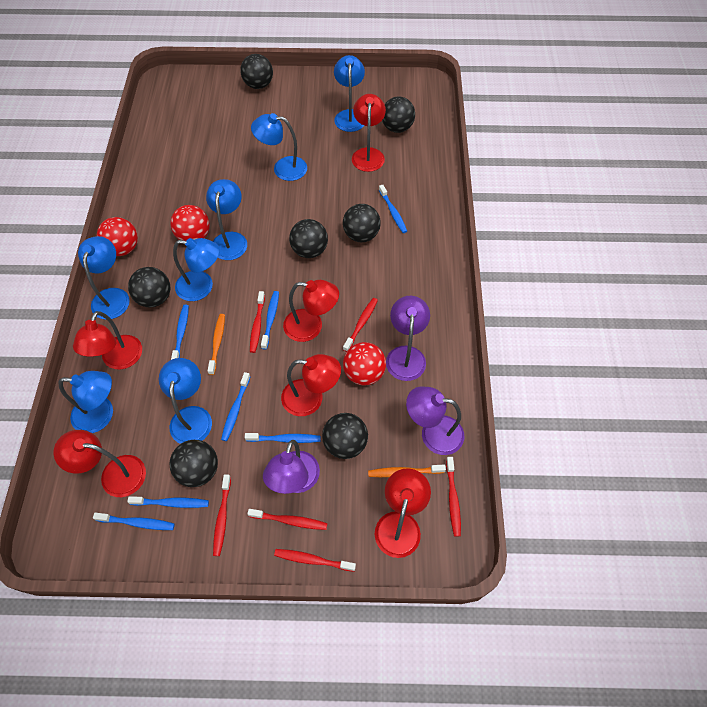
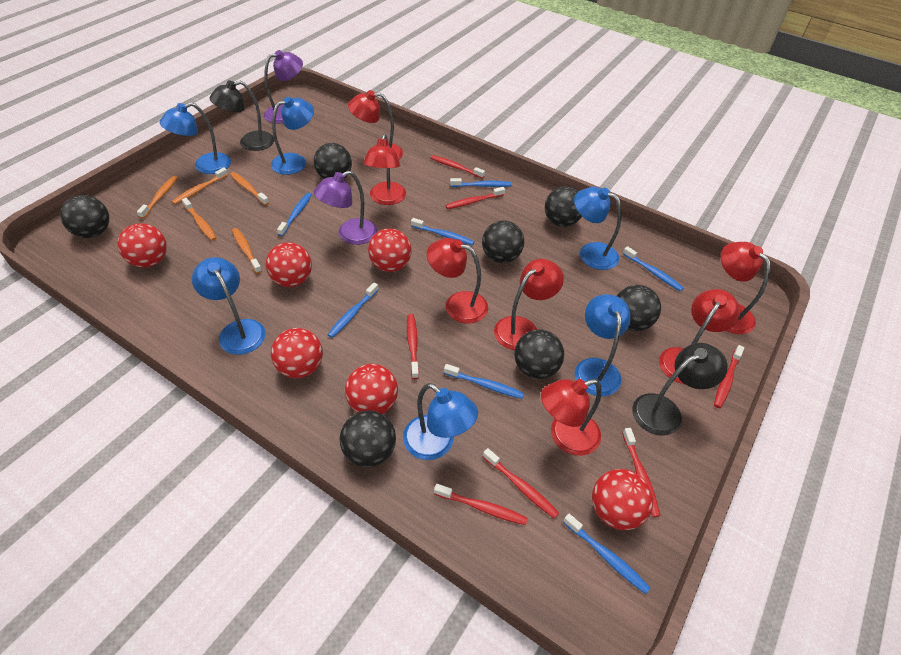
black lamp: none = 0 -> [210,80,274,151] [632,343,728,436] = 2
blue lamp: [59,371,113,433] [78,236,130,320] [159,358,212,444] [173,238,220,301] [206,179,247,260] [251,113,307,181] [334,55,365,132] = 7 -> [160,102,231,174] [192,257,266,355] [271,97,314,175] [403,383,478,460] [574,187,622,270] [575,294,631,396] = 6
orange toothbrush: [208,314,225,375] [368,465,446,477] = 2 -> [137,176,177,219] [172,167,228,205] [182,198,217,241] [230,172,269,205] [232,228,262,274] = 5
purple lamp: [263,440,320,494] [386,296,430,381] [406,386,464,455] = 3 -> [264,50,303,124] [314,171,377,245] = 2
red ball: [97,217,138,256] [170,205,210,241] [343,342,386,386] = 3 -> [118,223,167,268] [266,242,312,287] [271,328,323,378] [345,364,398,414] [368,228,411,272] [592,469,653,530] = 6
red lamp: [54,430,146,497] [73,311,142,370] [281,354,341,416] [283,280,339,342] [352,94,386,172] [375,468,431,558] = 6 -> [348,90,403,159] [363,134,406,205] [427,238,488,324] [494,259,564,350] [541,379,602,456] [659,289,740,384] [721,242,770,334] = 7
red toothbrush: [213,474,231,556] [247,509,328,530] [250,291,265,353] [274,549,356,572] [343,298,378,352] [446,457,461,537] = 6 -> [407,314,419,379] [431,155,485,178] [434,484,528,525] [446,187,505,209] [483,448,559,519] [622,428,660,517] [714,345,744,408] = 7

